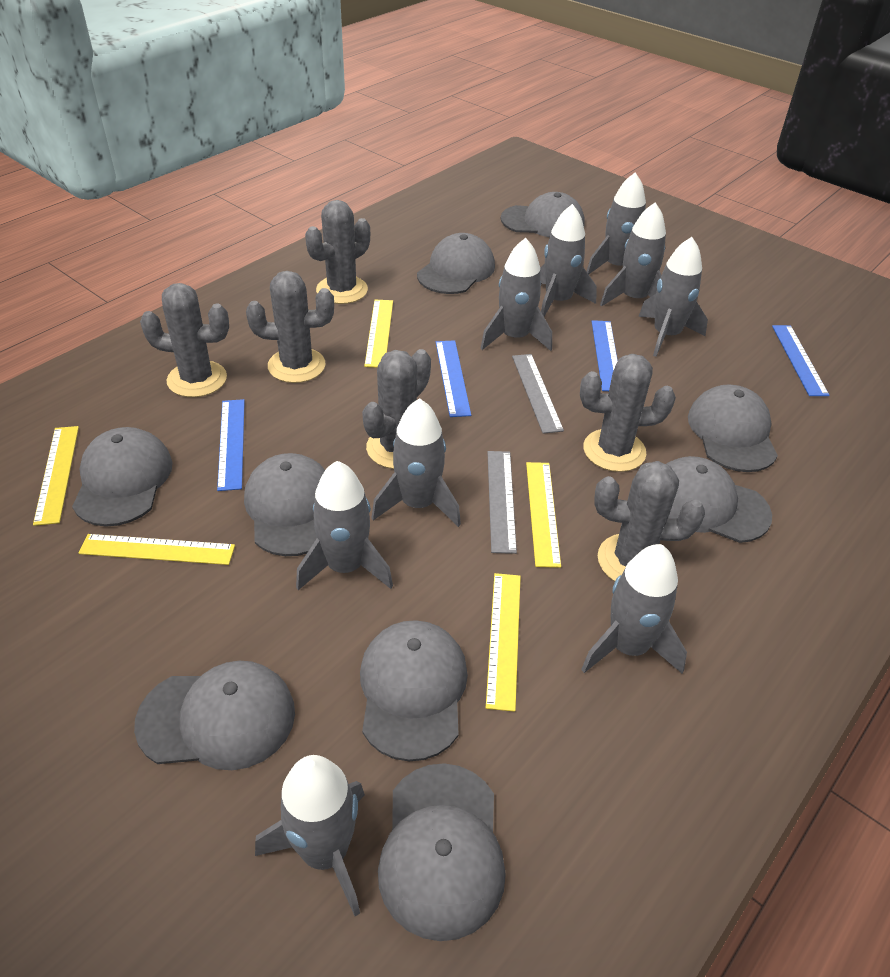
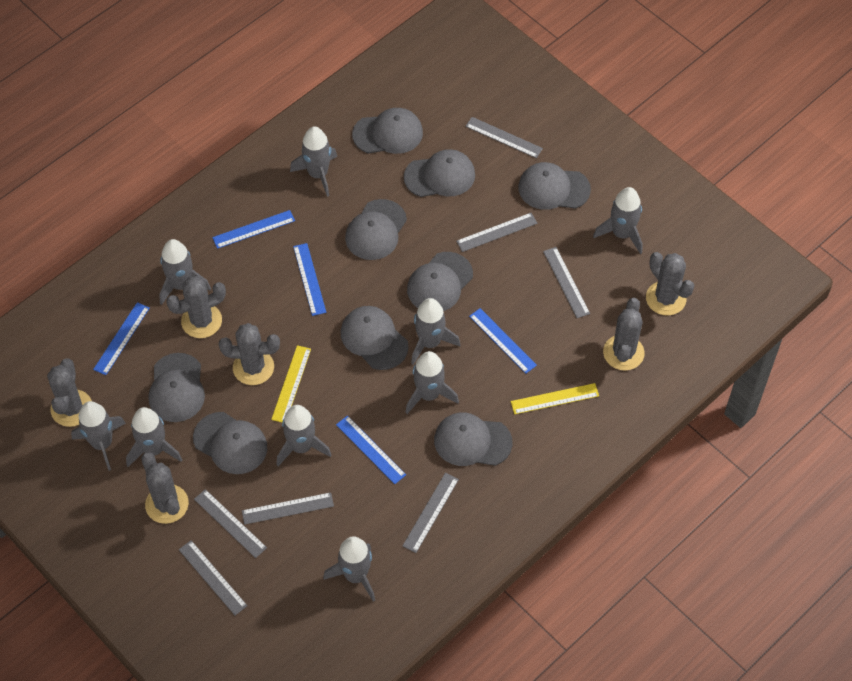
blue ruler: [217,399,245,491] [436,340,471,417] [592,320,618,391] [772,325,830,396] = 4 -> [93,302,150,375] [212,210,295,249] [293,243,326,316] [336,416,406,484] [469,308,537,373] = 5
grey ruler: [487,451,517,554] [512,354,564,434] = 2 -> [179,540,247,615] [194,489,267,558] [242,492,334,525] [403,473,459,553] [456,213,537,252] [465,117,543,158] [543,247,590,318] = 7
yellow ruler: [33,426,79,526] [79,534,235,565] [364,300,393,368] [486,573,521,712] [526,462,561,568] = 5 -> [271,345,311,422] [511,383,599,414] = 2

